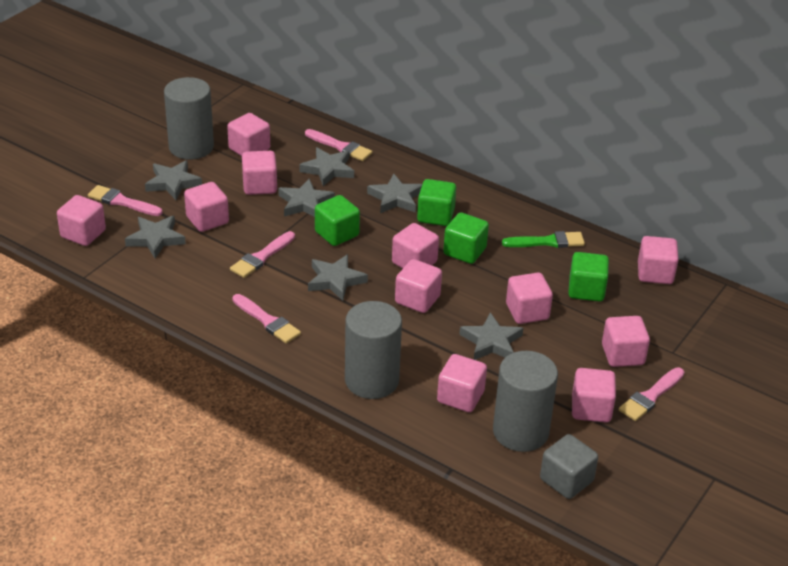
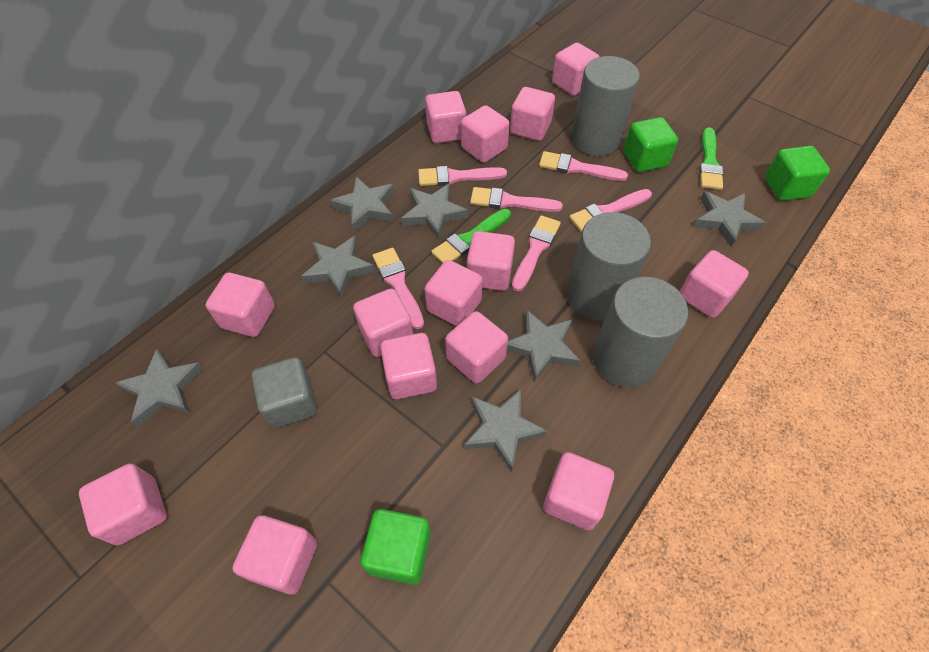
green brush: [502,231,585,248] = 1 -> [431,209,511,264] [699,127,723,190] = 2
green cube: [315,195,360,246] [417,179,456,226] [443,212,489,264] [568,252,609,301] = 4 -> [361,509,431,585] [624,117,678,172] [765,146,830,201] = 3
pink brush: [88,185,163,216] [230,231,295,278] [232,294,301,344] [305,129,372,161] [619,367,684,421] = 5 -> [372,248,424,329] [418,166,507,186] [470,187,563,212] [512,215,561,291] [539,151,628,181] [569,189,652,232] = 6
pink cube: [57,195,106,246] [184,182,229,232] [227,113,270,156] [242,151,277,195] [392,223,439,268] [395,259,442,313] [437,354,487,412] [506,273,553,324] [572,368,616,422] [602,316,650,367] [638,236,679,284] = 11 -> [79,464,167,545] [206,273,275,337] [232,515,317,595] [353,289,413,357] [380,333,437,399] [424,260,483,326] [425,91,466,143] [445,311,508,384] [461,105,510,163] [467,231,515,291] [510,87,555,141] [543,452,614,530] [552,43,600,96] [680,250,749,318] = 14

